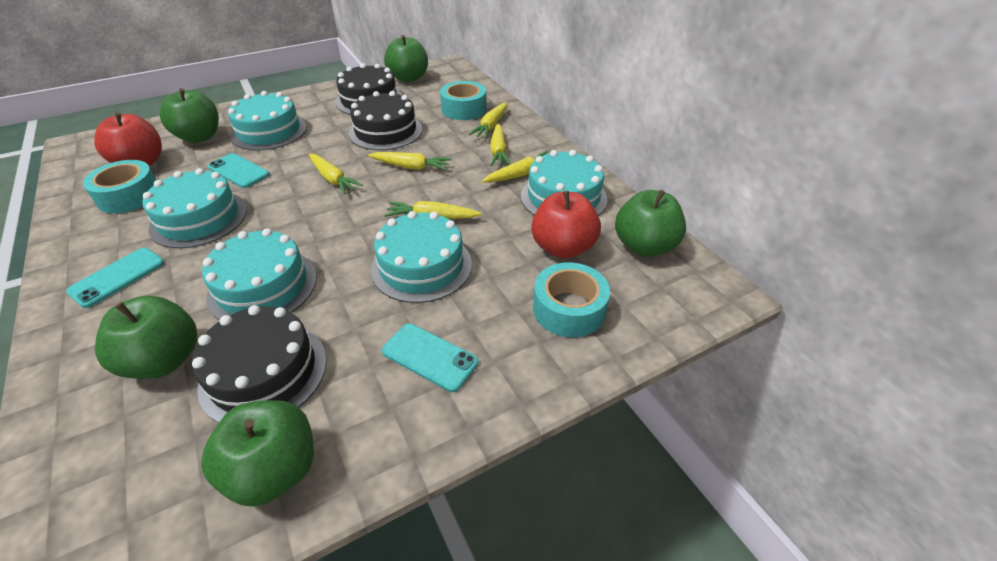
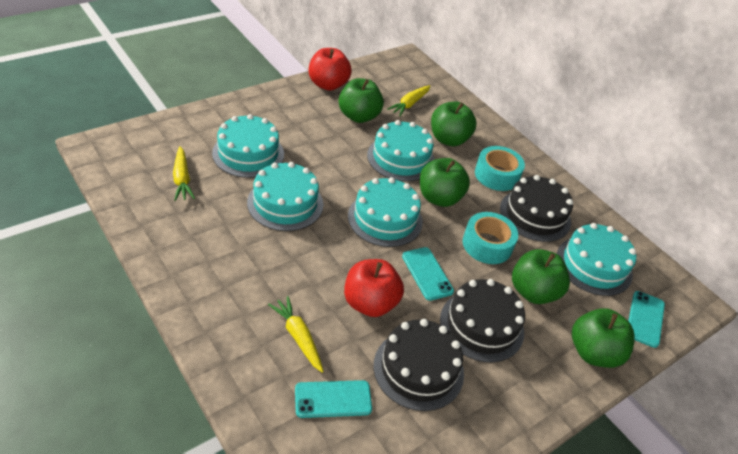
turquoise tape: [83,160,156,213] [440,81,487,120] [533,262,610,338] = 3 -> [463,212,518,264] [475,146,525,191] = 2
yellow carrot: [309,154,363,194] [368,152,451,170] [384,201,482,219] [469,102,507,139] [482,151,548,183] [490,123,511,166] = 6 -> [173,146,195,201] [268,296,324,373] [387,85,430,116] = 3

